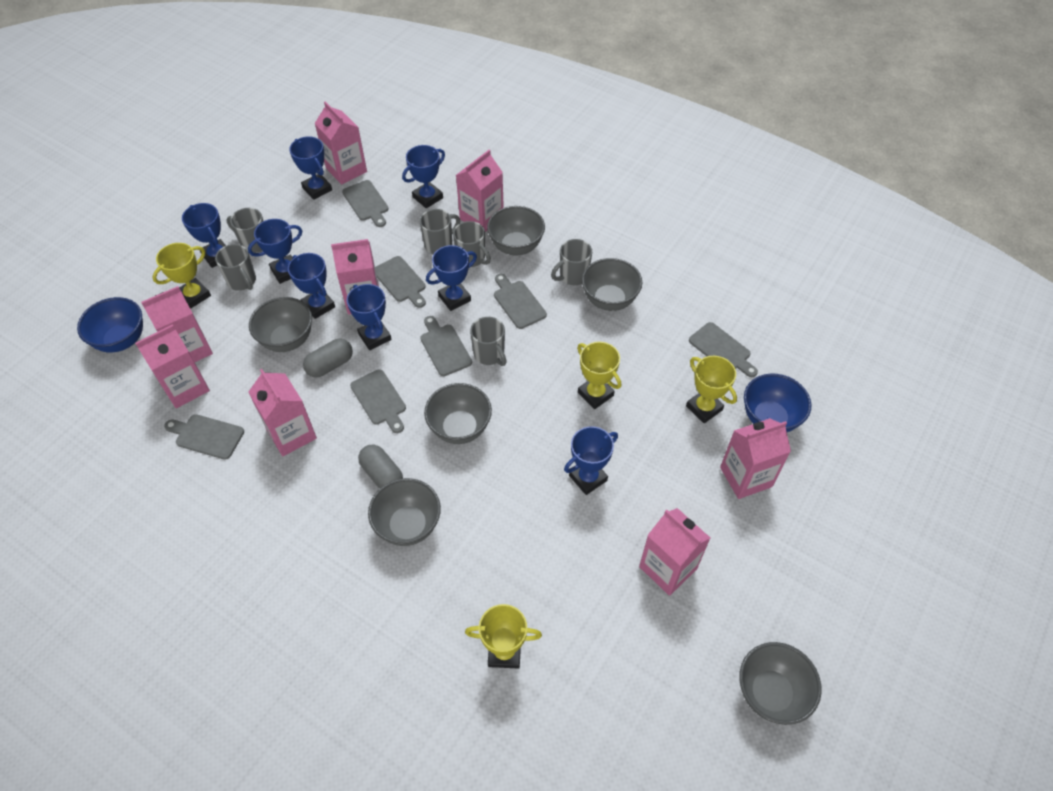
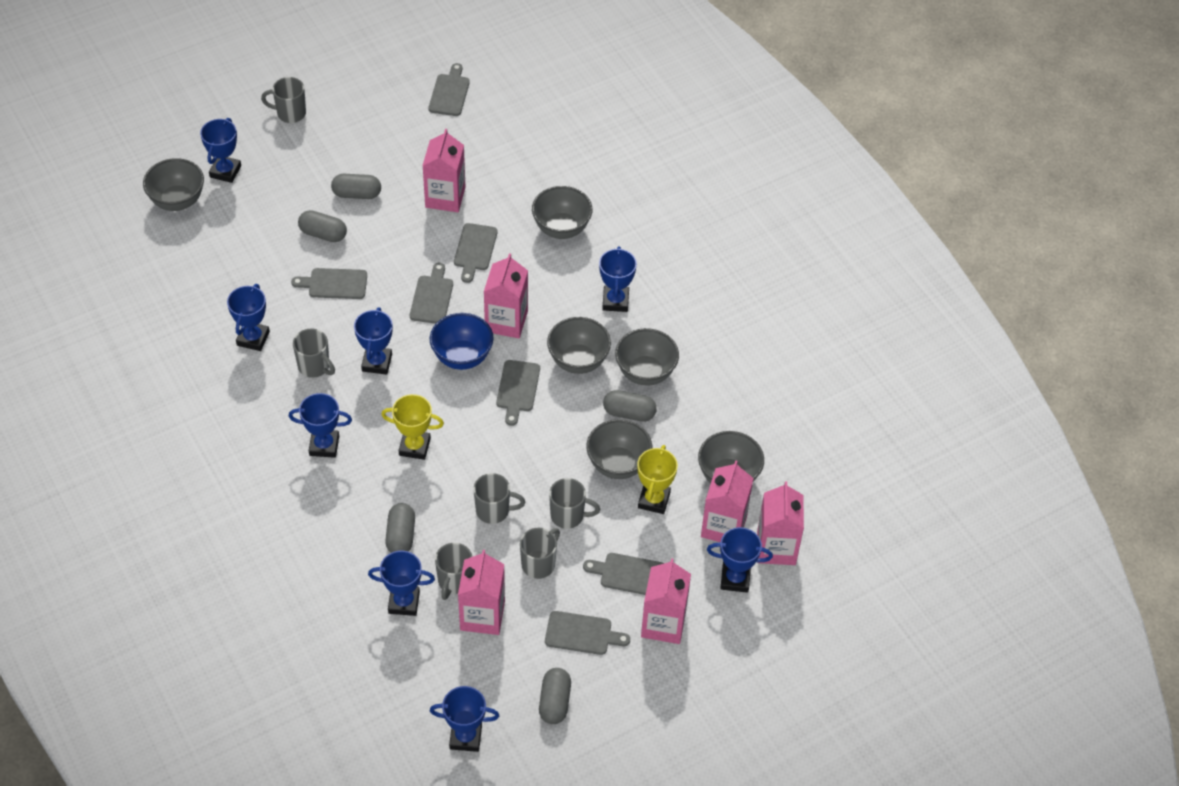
blue bowl: [77,297,143,352] [744,374,811,432] = 2 -> [430,313,494,370] = 1
grey capsule: [303,339,353,377] [358,445,403,489] = 2 -> [298,210,347,242] [331,174,381,199] [385,503,415,553] [539,668,571,724] [603,390,657,422] = 5
pink carton: [135,324,210,408] [141,286,213,362] [248,369,317,456] [314,101,367,185] [331,239,379,315] [456,150,504,232] [639,508,710,596] [720,418,791,499] = 8 -> [423,129,465,212] [458,550,505,635] [484,253,528,338] [641,558,691,644] [701,460,754,542] [757,481,804,565] = 6
yellow trophy: [152,243,211,309] [465,604,542,669] [577,342,621,409] [686,356,737,423] = 4 -> [381,394,444,460] [637,445,678,514] = 2

